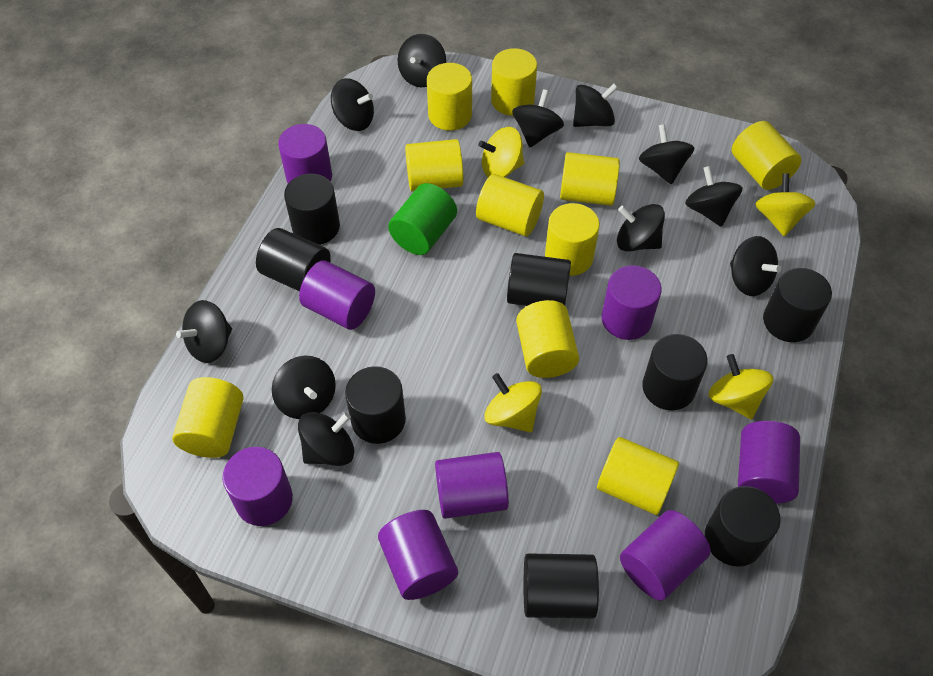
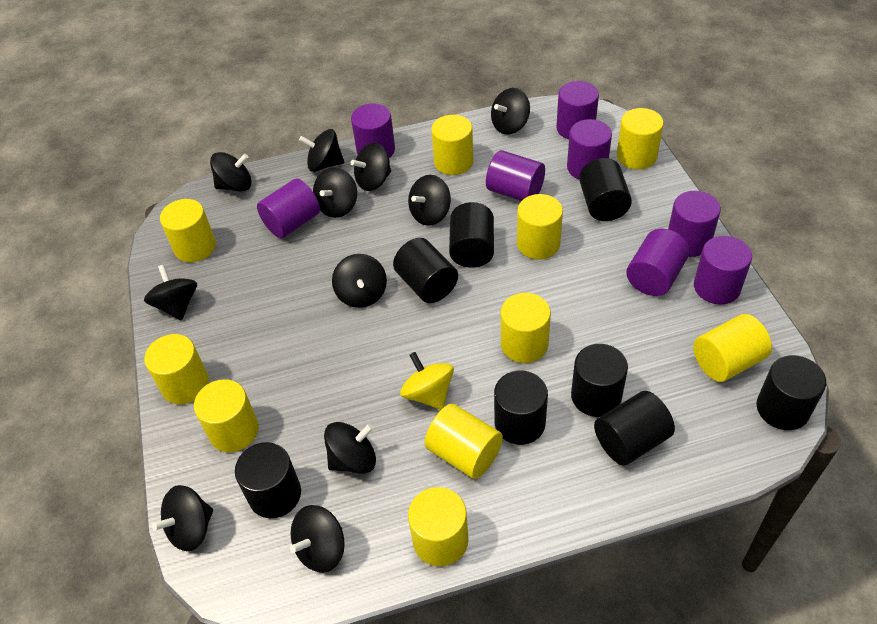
green cylinder: [388,183,457,255] = 1 -> none = 0
yellow spinning top: [478,127,524,177] [485,373,542,432] [709,354,773,419] [755,174,816,236] = 4 -> [400,352,454,410] = 1

